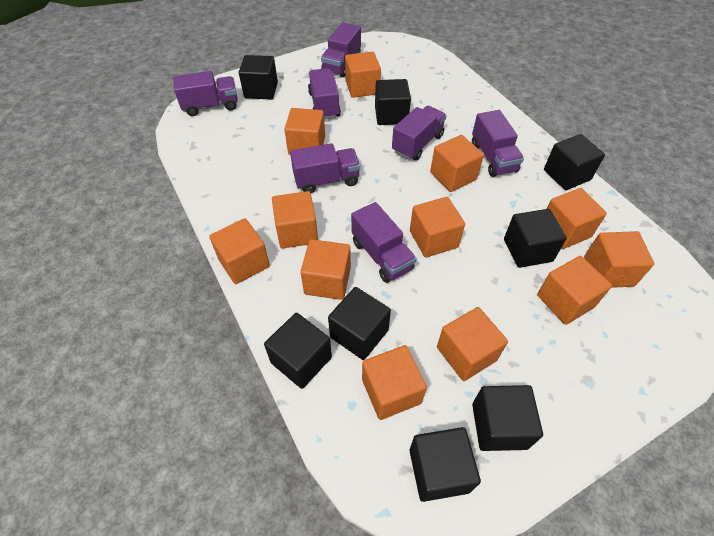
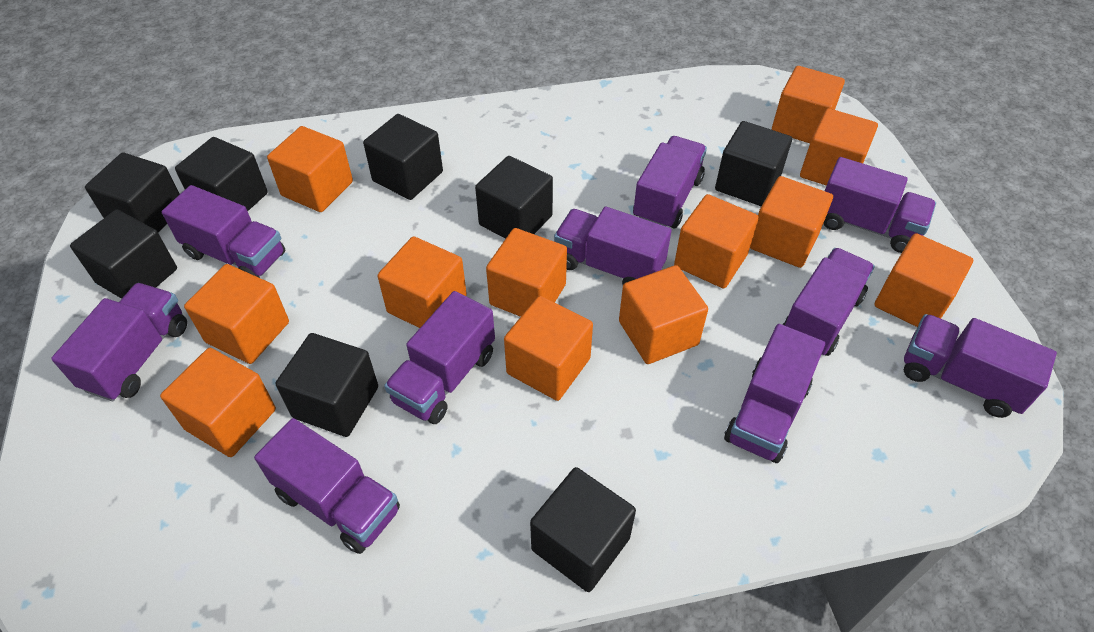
purple truck: [173,71,238,116] [290,143,360,193] [308,68,341,119] [321,22,361,77] [351,202,416,283] [392,106,447,160] [472,110,524,177] = 7 -> [51,283,187,401] [162,185,285,278] [254,418,400,554] [384,291,495,424] [554,207,672,285] [633,136,707,228] [724,324,825,463] [782,248,875,356] [823,157,936,253] [904,314,1057,418] = 10

